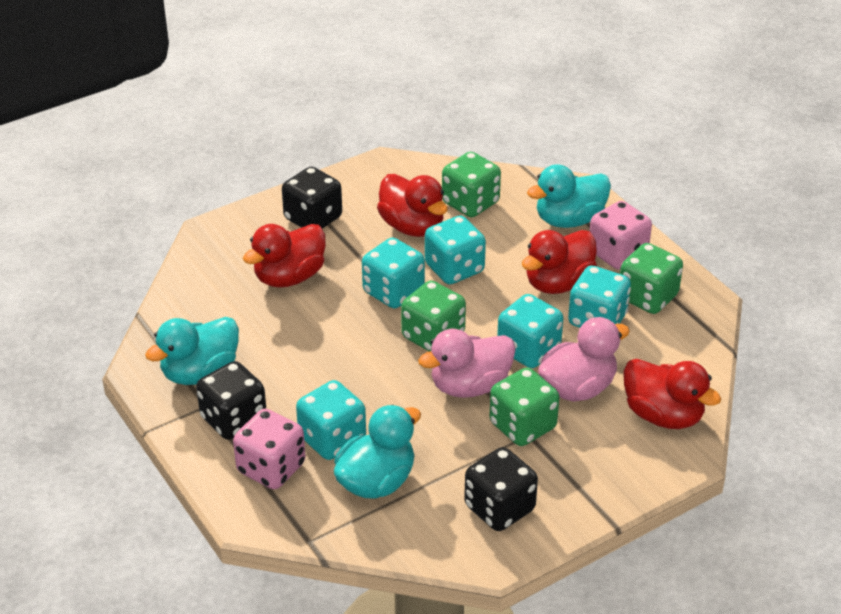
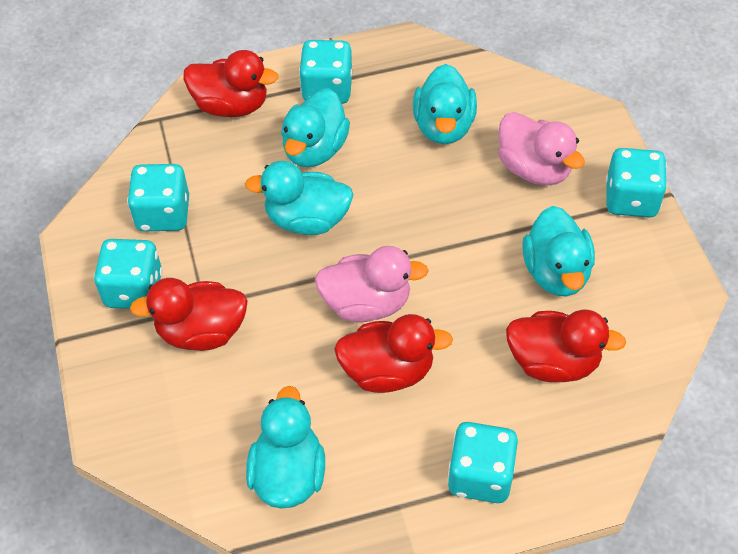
black dice: [196,361,266,440] [282,167,342,229] [464,447,538,531] = 3 -> none = 0
green dice: [401,281,466,352] [442,152,501,217] [490,367,559,446] [620,243,683,314] = 4 -> none = 0
pink dice: [233,409,305,489] [590,201,652,269] = 2 -> none = 0
turquoise duck: [145,317,239,385] [334,405,421,499] [527,164,611,228] = 3 -> [245,161,354,235] [246,386,325,509] [281,88,350,167] [413,64,477,144] [522,206,595,296] = 5

